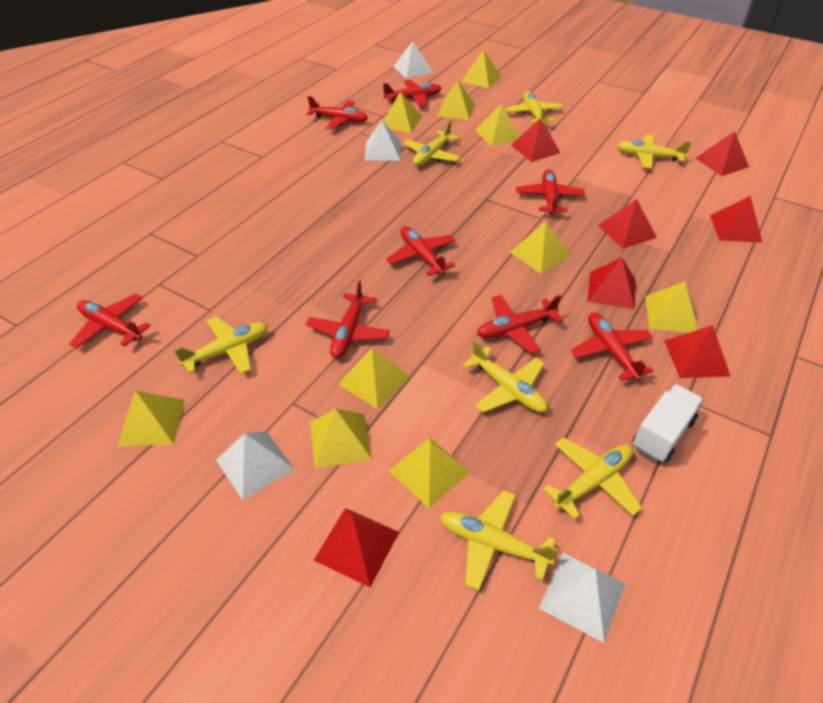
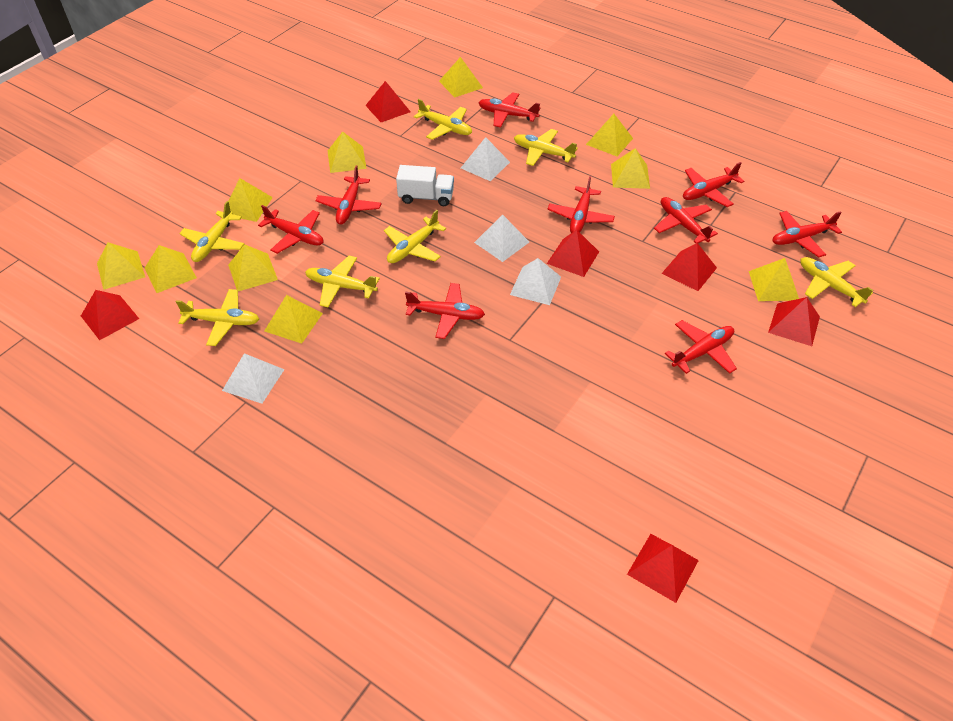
red plane: [69,294,151,349] [306,281,390,359] [307,96,368,130] [383,80,442,107] [386,226,455,276] [477,295,564,354] [516,169,585,215] [571,312,654,381] = 8 -> [258,205,323,254] [315,165,382,225] [405,283,485,339] [479,92,540,128] [547,176,615,233] [654,197,718,243] [665,320,737,374] [683,162,744,207] [773,211,842,258] = 9
red pyramid: [314,508,399,587] [511,118,560,162] [587,257,636,310] [598,199,657,249] [664,325,730,378] [695,131,749,176] [710,196,763,243] = 7 -> [81,290,139,340] [365,81,411,122] [547,230,599,277] [627,534,699,603] [662,243,717,291] [768,297,820,346] = 6

